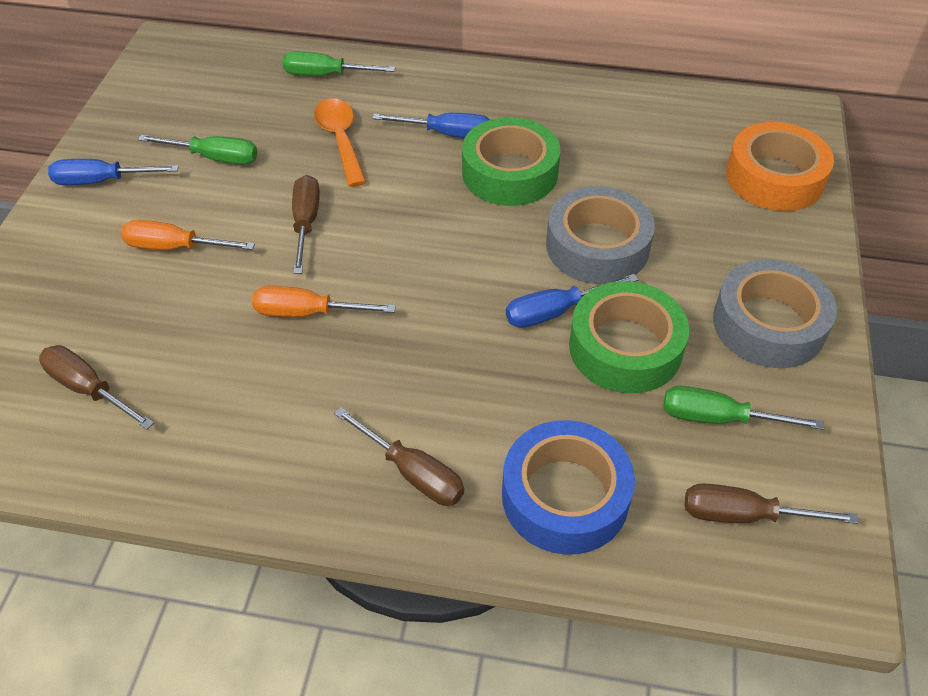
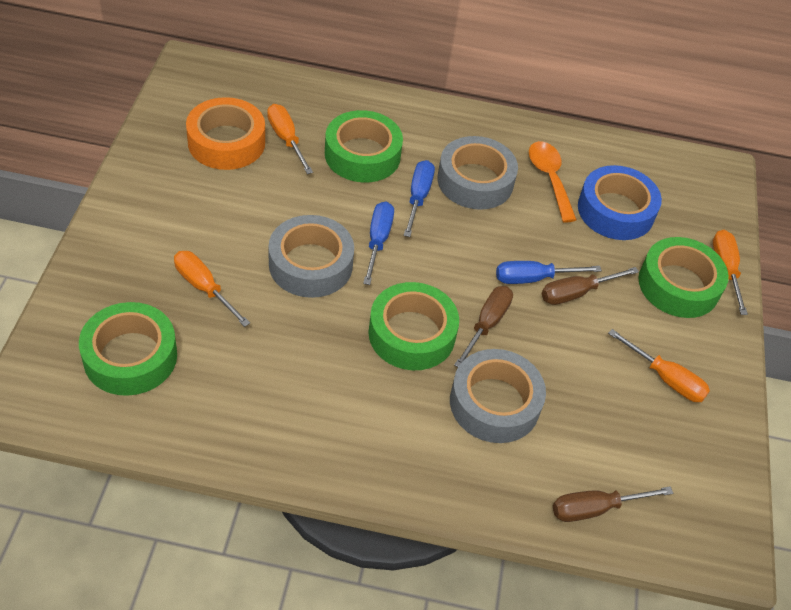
brown screwdriver: [39,345,154,430] [292,175,320,274] [334,407,464,506] [685,483,859,524] = 4 -> [454,286,513,367] [542,267,639,305] [553,486,673,522] = 3
green screwdriver: [138,135,258,164] [282,51,395,76] [663,386,824,430] = 3 -> none = 0
green tape: [462,117,560,206] [569,281,689,393] = 2 -> [79,302,177,396] [325,110,403,182] [368,282,459,370] [639,237,729,318] = 4
grey tape: [546,186,655,284] [713,259,837,368] = 2 -> [269,215,354,298] [437,136,518,210] [450,349,546,443] = 3
orange screwdriver: [121,220,255,250] [252,286,396,317] = 2 -> [174,251,250,327] [267,104,313,174] [608,329,710,402] [713,230,748,315] = 4

